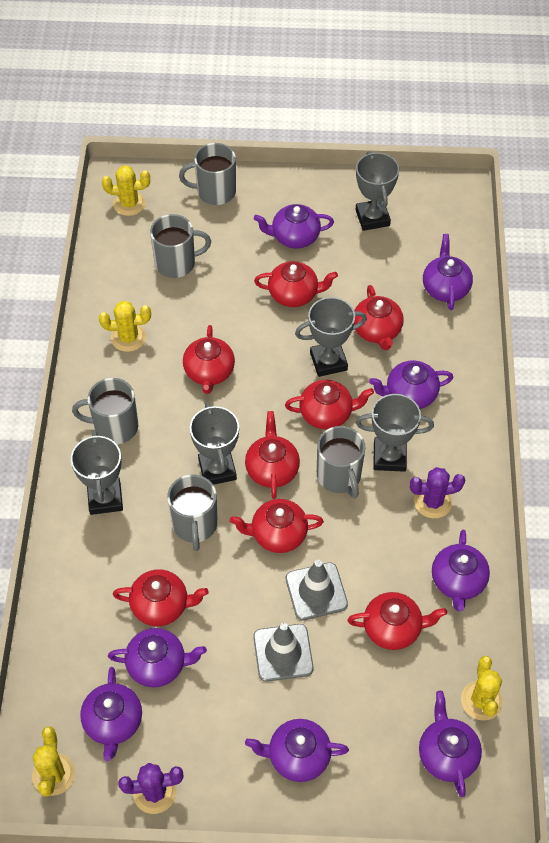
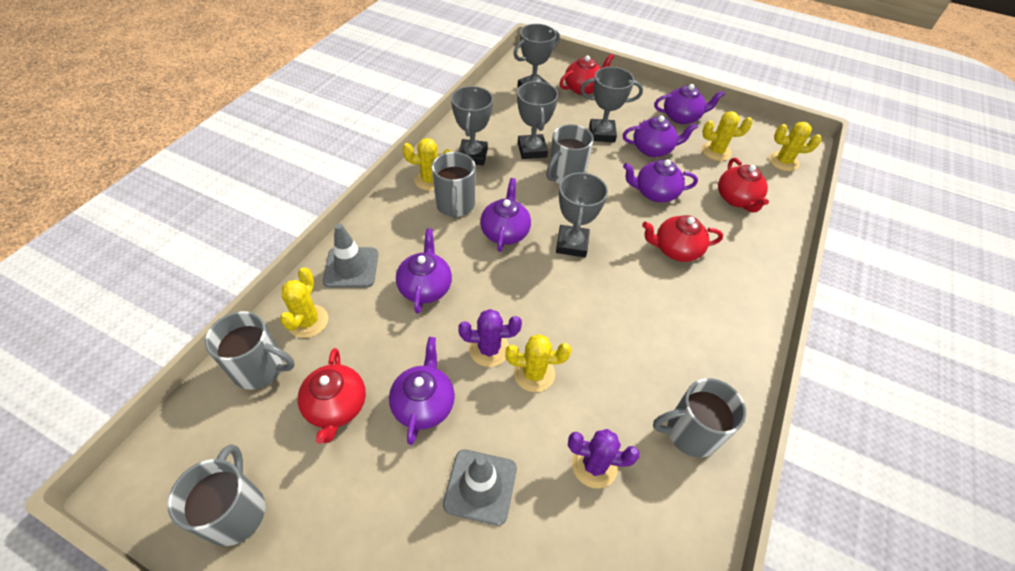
purple teapot: [80,667,142,761] [108,628,207,688] [245,719,349,782] [254,204,334,248] [369,360,453,409] [419,691,482,797] [423,234,473,310] [432,530,490,611] = 8 -> [389,337,455,445] [396,228,452,314] [480,178,531,252] [623,116,698,157] [623,159,698,202] [654,84,725,124] = 6
red teapot: [113,569,209,626] [183,325,235,394] [230,499,324,553] [245,411,300,499] [254,261,338,307] [285,380,374,429] [347,592,447,650] [354,285,404,350] = 8 -> [298,348,366,444] [559,54,614,95] [642,215,723,262] [718,158,769,212] = 4
yellow cactus: [32,726,75,796] [99,301,151,352] [102,165,150,216] [461,656,503,721] = 4 -> [280,267,328,338] [403,138,451,191] [505,334,571,392] [702,111,753,161] [769,122,821,171] = 5

